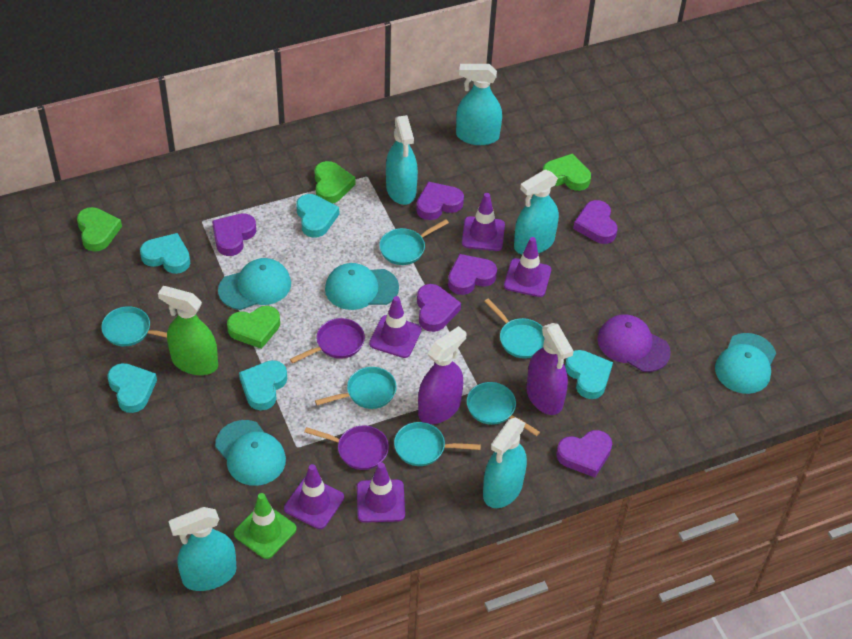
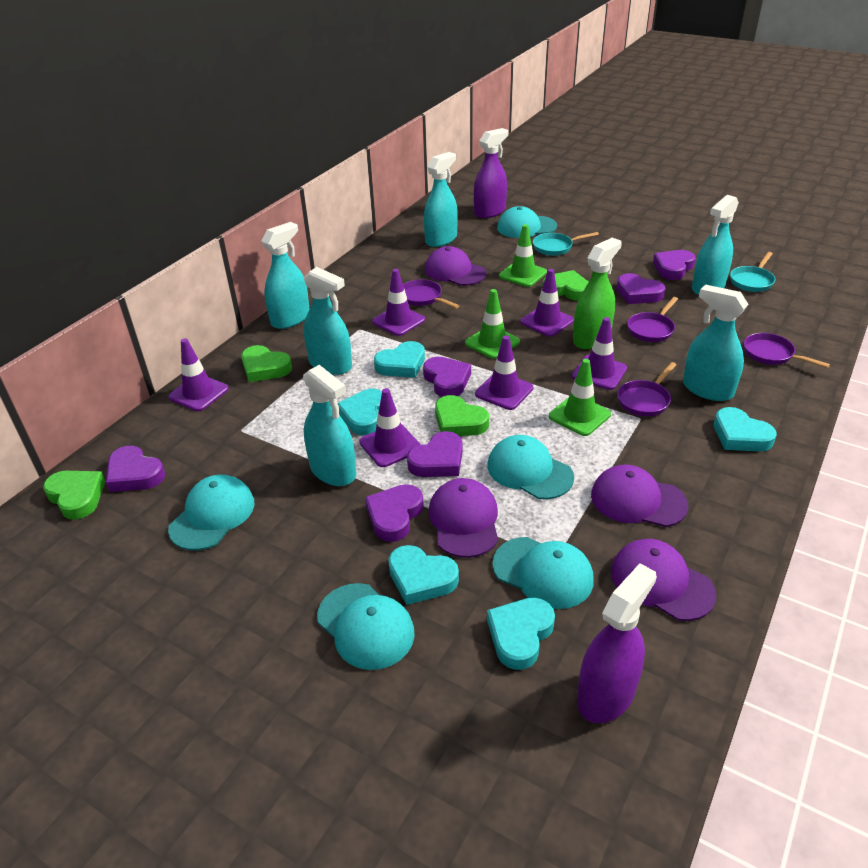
green traffic cone: [234,493,297,559] = 1 -> [465,289,520,359] [499,224,547,287] [549,359,611,436] = 3
purple cap: [597,315,671,372] = 1 -> [425,246,487,286] [429,478,498,558] [591,465,688,527] [611,539,716,621] = 4
purple pan: [290,318,365,363] [304,425,389,470] = 2 -> [403,279,459,309] [617,362,676,416] [627,297,678,342] [744,333,830,368] = 4
purple traffic cone: [284,464,344,529] [357,462,405,523] [369,296,422,358] [462,193,505,251] [504,237,551,297] = 5 -> [168,338,229,411] [359,388,421,467] [372,269,425,336] [475,336,533,410] [520,269,574,337] [572,317,627,390] = 6
turquoise cap: [215,420,286,486] [218,258,291,310] [325,263,399,310] [715,333,776,394] = 4 -> [168,475,254,551] [317,583,415,670] [488,435,574,499] [492,537,594,609] [497,206,557,238] = 5
turquoise pan: [101,306,167,347] [315,367,397,409] [379,219,449,265] [394,422,481,466] [467,382,540,436] [484,298,545,358] = 6 -> [533,232,599,256] [730,252,775,292] = 2
turquoise spray bottle: [169,507,237,591] [386,115,418,205] [456,64,502,145] [483,418,527,508] [514,170,559,254] = 5 -> [261,222,310,329] [303,267,352,375] [303,365,356,486] [424,152,458,247] [683,284,749,401] [692,195,739,295] = 6

